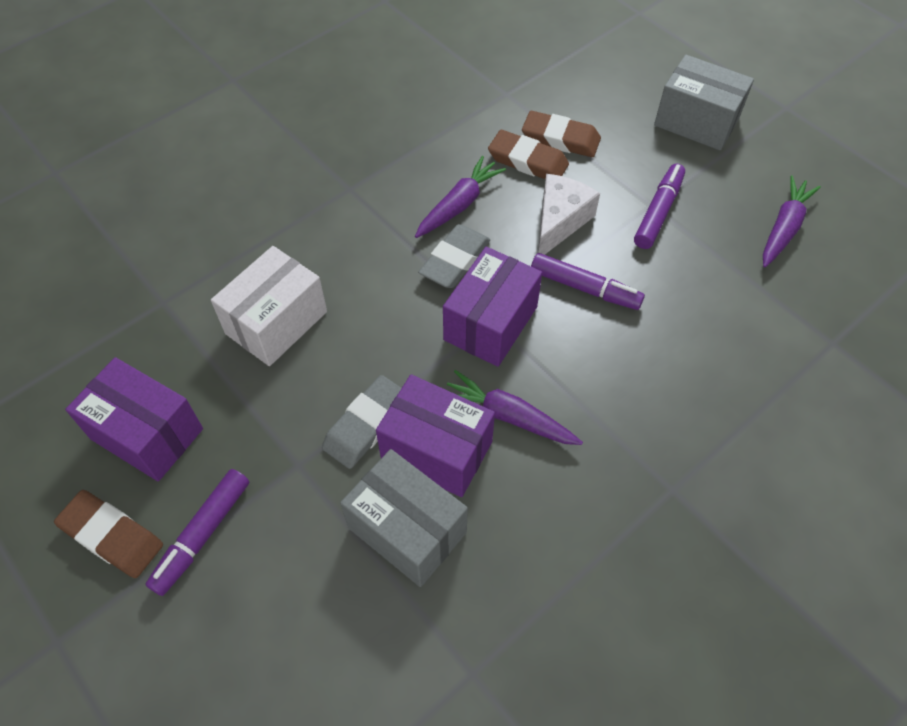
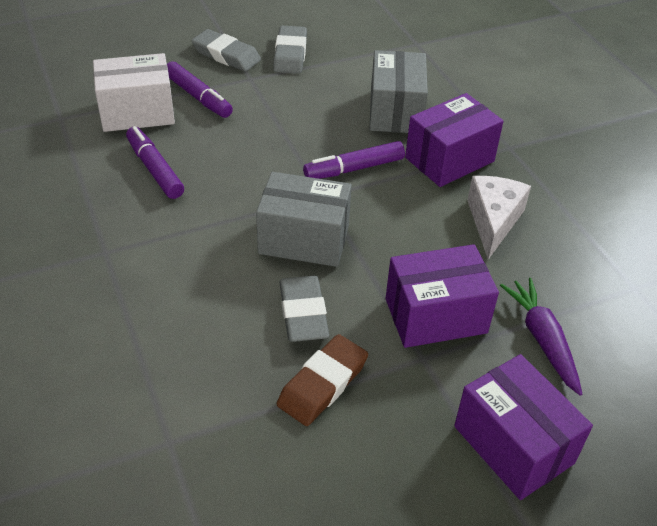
brown eraser: [54,490,163,578] [488,130,569,179] [522,111,601,157] = 3 -> [277,334,368,426] = 1
grey eraser: [322,375,402,469] [418,224,490,288] = 2 -> [192,29,261,72] [273,26,307,74] [279,276,329,342] = 3
purple carrot: [415,156,506,238] [447,370,583,445] [763,175,821,268] = 3 -> [500,278,582,396] = 1

